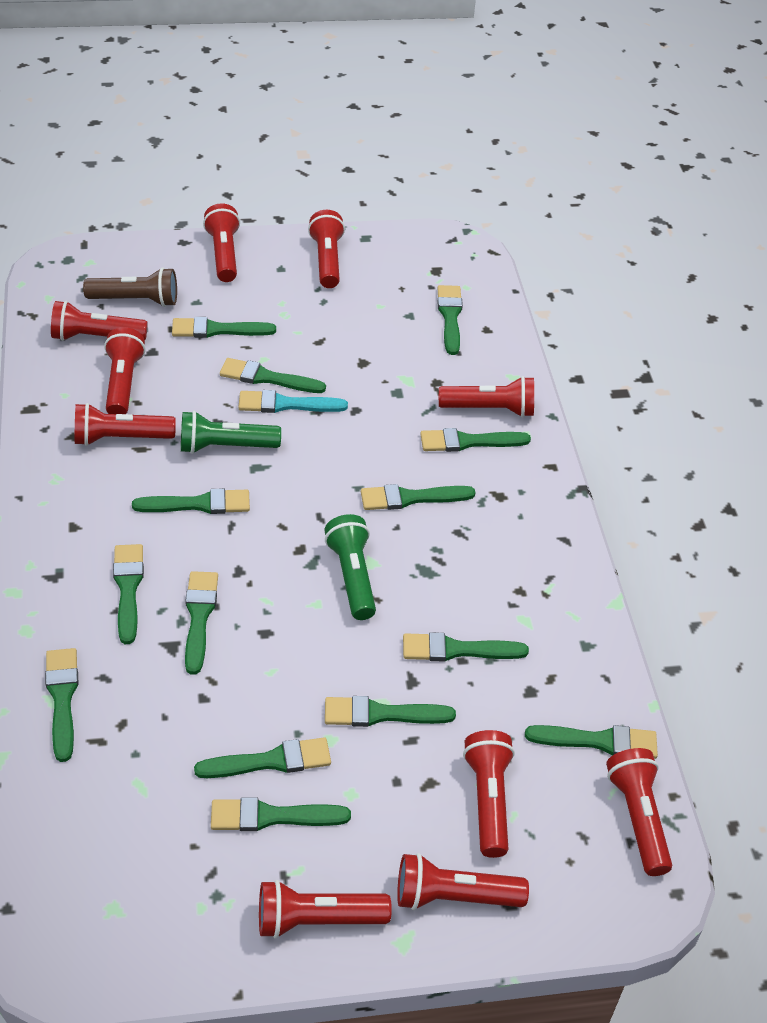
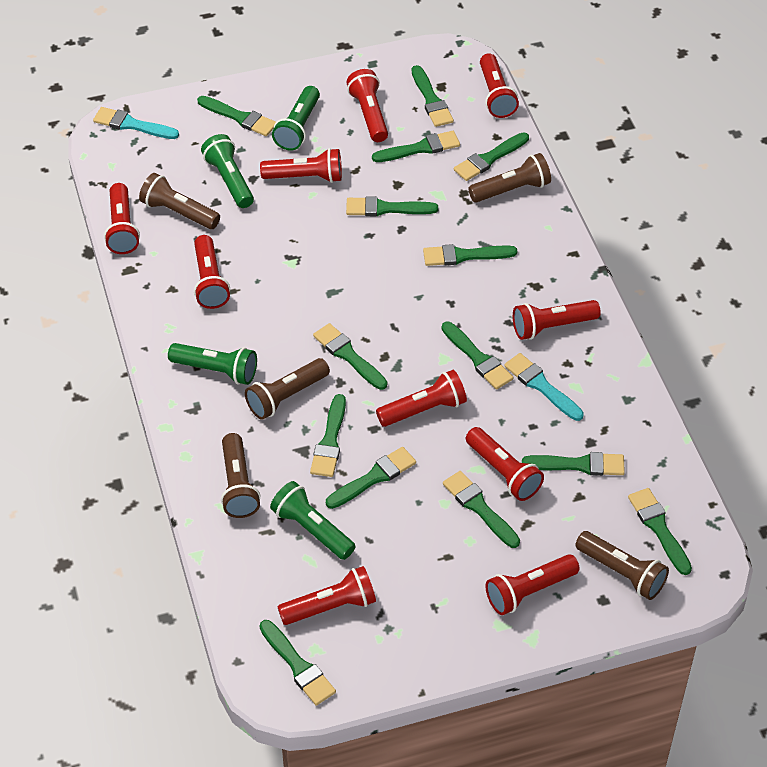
brown flashlight: [83,267,177,307] = 1 -> [139,173,220,229] [221,433,260,518] [245,358,330,420] [468,153,551,203] [575,531,669,600] = 5
green flashlight: [181,411,281,454] [324,514,376,620] = 2 -> [168,343,257,385] [201,134,254,208] [270,481,356,560] [272,86,320,151] = 4
turquoise brush: [239,390,348,413] = 1 -> [93,107,179,139] [504,353,584,421] = 2

